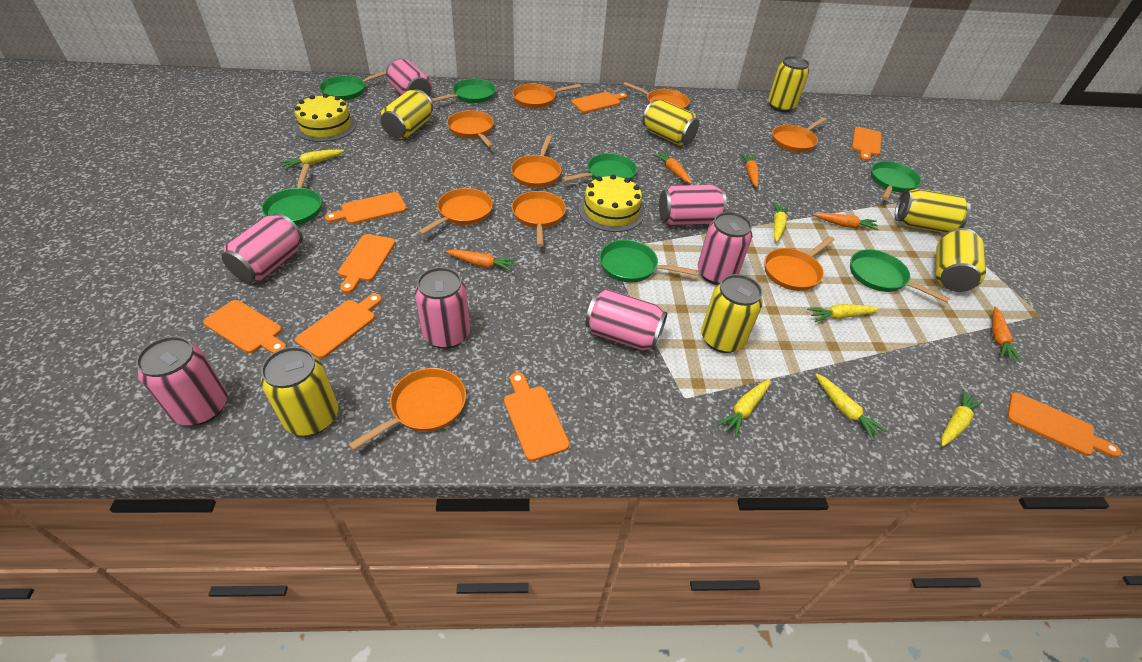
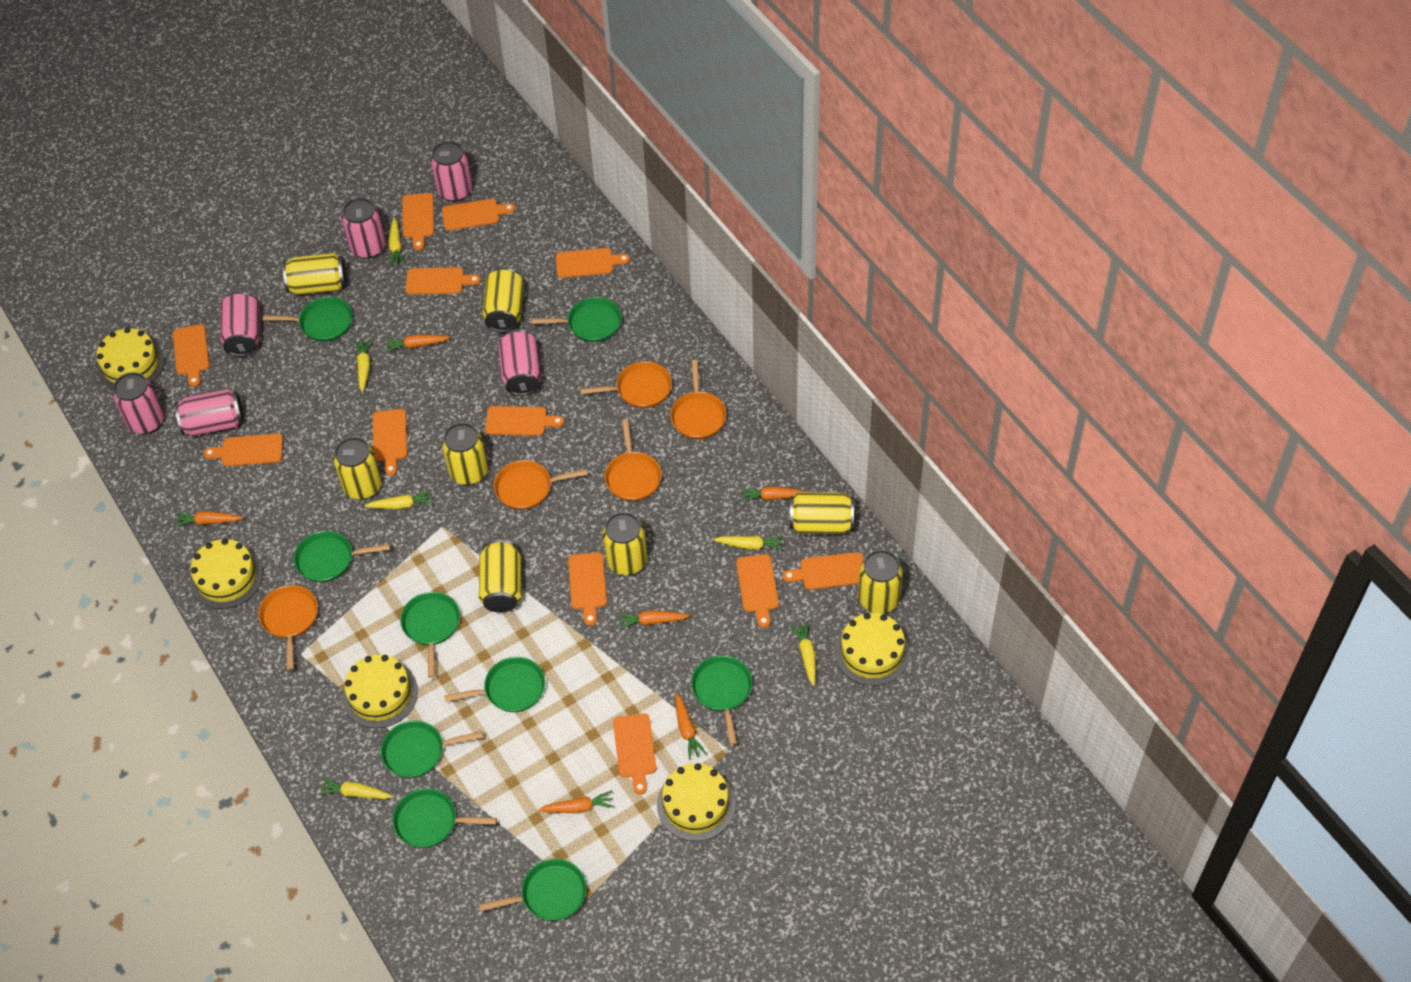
green pan: [262,164,322,225] [319,71,386,101] [431,79,496,103] [562,153,637,182] [599,240,697,283] [850,249,950,302] [871,161,921,200] = 7 -> [263,297,353,342] [294,531,390,582] [381,721,483,778] [392,788,497,848] [400,592,460,678] [444,657,545,712] [479,859,587,921] [532,297,622,342] [691,655,752,745] = 9
orange carrot: [446,250,517,272] [653,151,692,184] [740,154,759,187] [813,213,879,231] [992,307,1021,362] = 5 -> [174,511,243,527] [385,334,450,353] [538,790,615,813] [618,610,690,629] [676,693,707,760] [740,486,807,502] = 6
orange cutting board: [203,300,287,354] [295,294,382,359] [325,192,407,224] [338,234,396,293] [504,372,570,461] [572,92,627,113] [852,127,882,161] [1007,392,1121,458] = 8 -> [173,324,209,387] [204,434,283,466] [373,409,407,475] [402,193,434,250] [406,267,481,295] [442,199,515,230] [485,406,564,436] [556,248,630,278] [568,552,607,626] [613,714,656,795] [736,554,779,628] [783,552,863,590] = 12
orange pan: [348,368,466,451] [418,188,493,235] [447,110,494,148] [511,135,561,188] [511,191,566,247] [512,84,581,109] [623,82,689,109] [764,236,834,291] [772,117,827,152] = 9 -> [258,585,318,670] [494,460,588,510] [580,361,672,408] [604,419,662,501] [670,360,726,439] = 5
pink can: [136,336,228,426] [222,213,303,282] [386,58,432,96] [415,267,470,349] [585,289,667,351] [659,185,727,225] [698,212,752,285] = 7 -> [113,372,164,434] [175,389,244,436] [220,291,260,357] [341,198,386,259] [430,141,473,202] [498,329,541,396] = 6
yellow cake: [295,94,356,142] [579,174,644,232] = 2 -> [96,328,165,390] [190,539,263,609] [342,655,418,728] [657,763,735,841] [834,613,910,686] = 5
yellow can: [261,347,338,436] [380,89,433,139] [642,100,699,146] [701,274,763,353] [768,56,809,112] [895,189,971,233] [936,228,986,292] = 7 -> [283,253,347,295] [333,437,382,499] [442,423,488,485] [479,540,521,612] [482,267,524,333] [603,512,647,575] [790,492,854,534] [858,550,903,613] = 8

